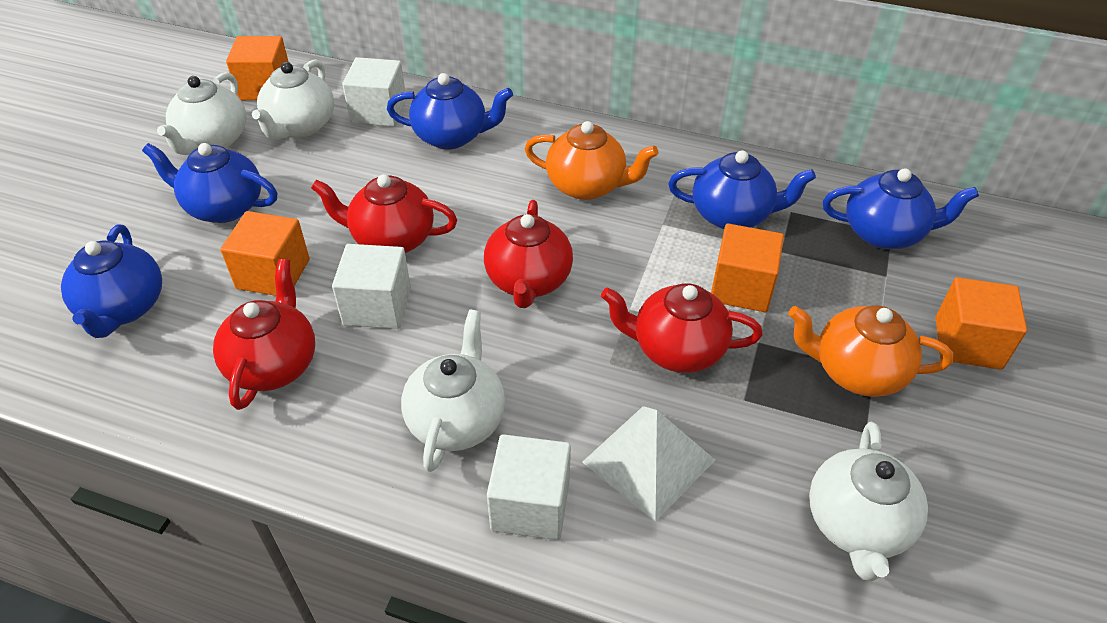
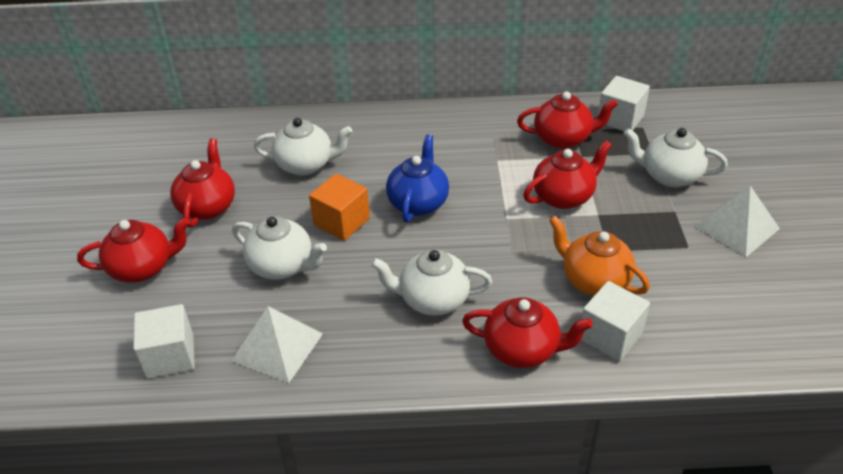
blue teapot: [61,224,162,338] [142,143,277,223] [387,73,513,150] [668,150,816,229] [823,168,979,249] = 5 -> [386,134,449,223] = 1
orange cube: [220,211,310,296] [226,36,289,100] [711,223,784,312] [935,277,1027,370] = 4 -> [309,174,370,241] = 1
orange teapot: [525,121,659,200] [788,305,954,397] = 2 -> [549,216,650,296] = 1
red teapot: [213,259,315,410] [311,174,457,253] [484,200,573,308] [601,283,763,373] = 4 -> [77,218,190,283] [170,138,235,227] [462,297,593,368] [517,92,618,149] [523,140,612,209] = 5
white pyramid: [582,406,715,522] = 1 -> [231,306,323,383] [694,186,780,257] = 2

